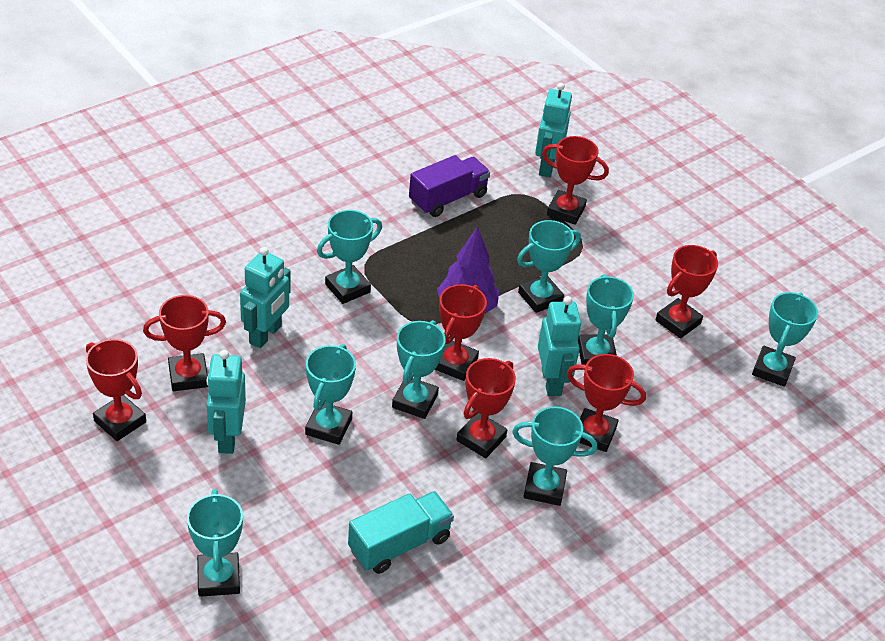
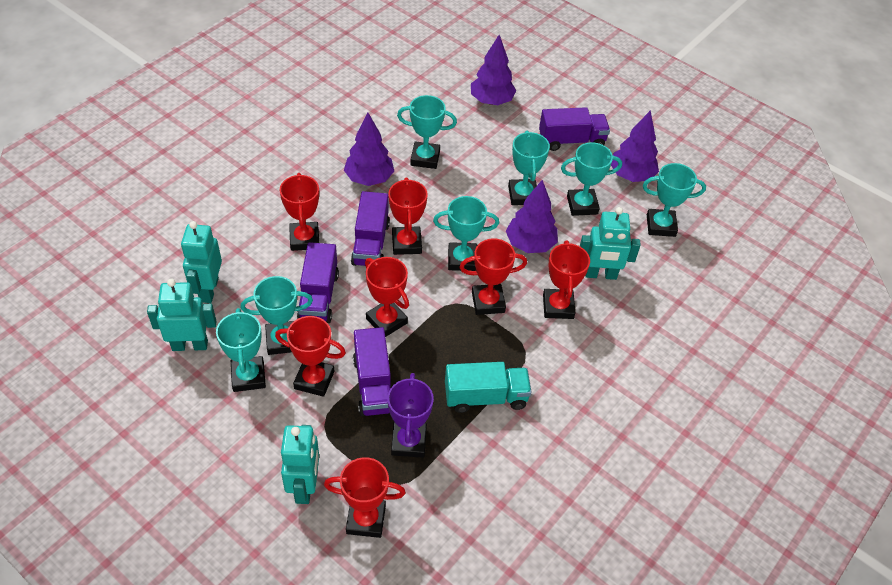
purple tree: [437,227,499,313] = 1 -> [344,113,394,186] [471,35,516,105] [506,180,558,253] [611,110,659,182] = 4
purple trophy: none = 0 -> [387,373,434,458] = 1
purple truck: [409,155,490,217] = 1 -> [297,242,339,323] [351,191,390,266] [353,327,391,416] [539,107,610,151] = 4
turquoise trophy: [187,489,243,597] [305,344,356,445] [317,210,382,304] [392,320,446,419] [512,406,597,506] [517,220,581,313] [578,274,634,365] [752,292,818,387] = 8 -> [216,308,266,392] [240,276,313,355] [397,95,457,169] [433,196,499,271] [508,131,550,205] [561,142,622,216] [643,163,706,237] = 7

